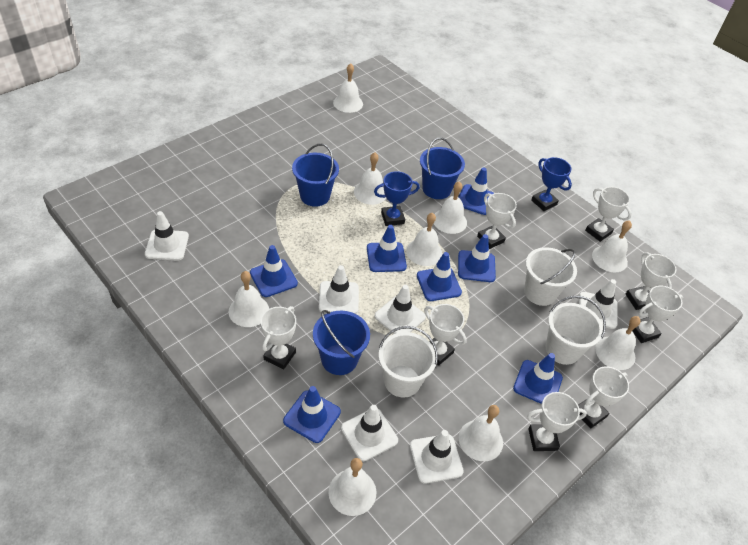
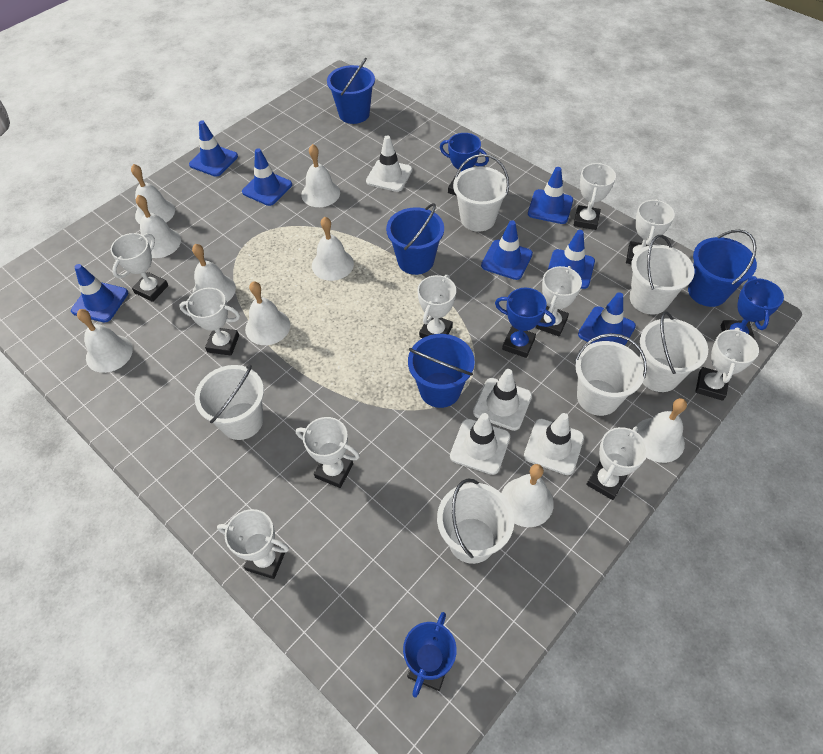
blue bucket: [292,144,339,207] [313,310,370,375] [420,137,465,199] = 3 -> [327,58,375,124] [386,203,444,275] [408,334,475,408] [688,229,757,307] = 4
blue trophy: [374,171,420,226] [531,157,572,211] = 2 -> [403,612,457,697] [440,133,489,196] [495,288,555,358] [720,276,784,340] = 4
white bucket: [379,326,438,398] [524,247,577,306] [546,296,606,365] = 3 -> [195,365,264,440] [437,479,514,564] [453,154,509,232] [575,333,647,416] [630,235,694,314] [640,311,708,392] = 6
white traffic cone: [145,211,189,261] [319,265,359,314] [341,405,398,461] [374,285,426,334] [410,430,464,484] [579,279,618,329] = 6 -> [366,135,412,192] [450,413,510,475] [473,369,532,431] [524,413,584,475] = 4
white trophy: [261,306,296,369] [424,304,467,366] [477,193,517,249] [527,392,587,451] [578,366,629,429] [585,187,632,242] [626,252,676,310] [632,285,683,343] = 8 -> [111,233,168,302] [179,288,240,356] [217,509,289,579] [296,417,360,488] [417,275,456,338] [536,266,582,336] [574,163,616,230] [586,426,648,500] [626,199,675,264] [695,328,759,401] = 10

